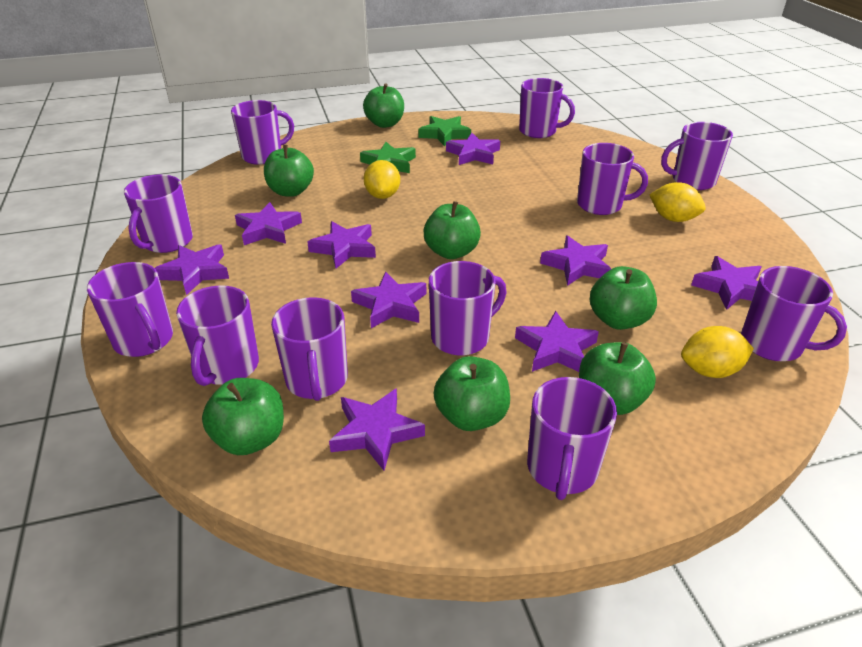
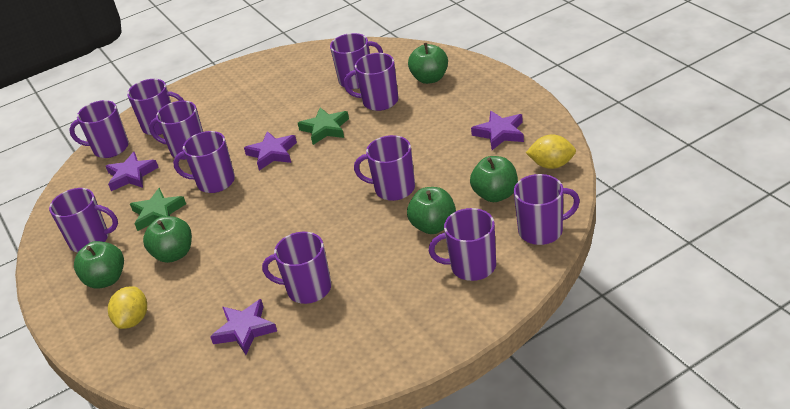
green apple: [202,378,284,455] [264,145,314,197] [363,83,404,128] [424,201,481,259] [434,356,510,431] [579,342,656,415] [590,266,657,330] = 7 -> [74,241,124,289] [143,216,192,263] [407,187,456,234] [408,43,448,84] [470,156,518,202] = 5
purple star: [155,244,229,295] [235,202,302,245] [307,221,376,268] [329,388,425,471] [351,272,426,328] [446,133,500,165] [515,311,599,372] [540,235,611,286] [691,256,762,310] = 9 -> [106,152,159,191] [210,299,277,355] [244,131,297,170] [471,111,524,150] = 4
yellow lemon: [364,160,400,199] [649,182,706,222] [681,326,754,378] = 3 -> [108,286,147,329] [526,134,576,169] = 2

